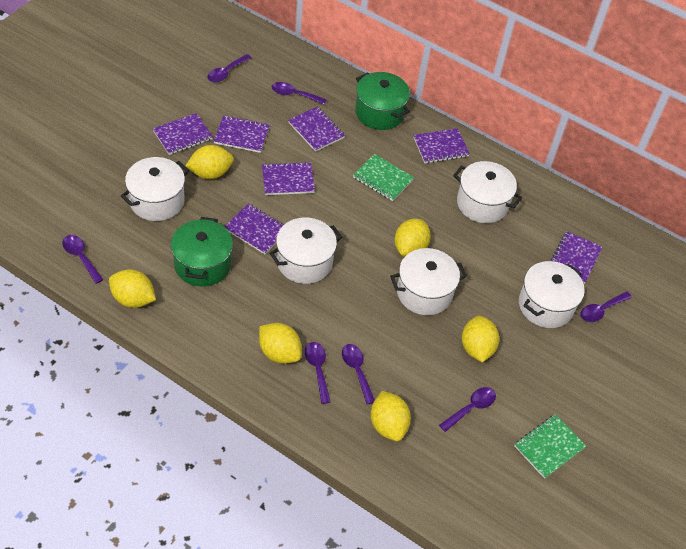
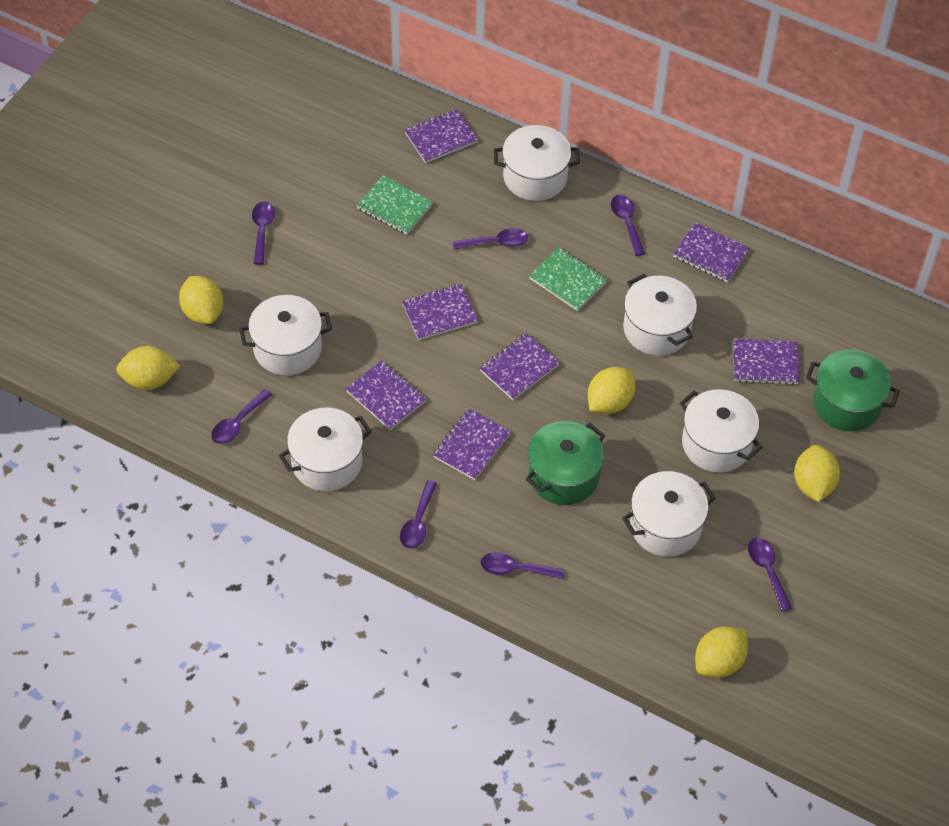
white pot: [121,157,189,221] [269,218,342,284] [390,248,467,315] [453,161,522,223] [519,261,585,328] = 5 -> [239,295,332,376] [279,408,372,491] [494,125,580,201] [622,471,716,557] [623,274,697,356] [680,389,763,473] = 6
yellow lemon: [109,269,156,308] [186,145,234,179] [259,323,302,364] [371,391,411,441] [395,219,431,257] [462,316,499,362] = 6 -> [116,346,180,390] [179,276,223,324] [588,367,635,414] [695,627,748,678] [794,445,840,502] = 5

